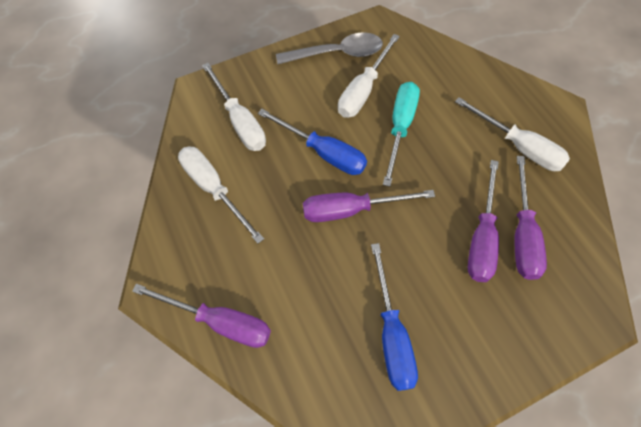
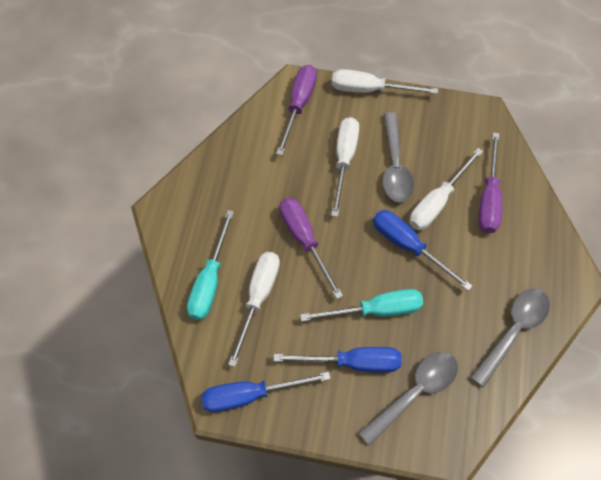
blue screwdriver: [258,109,367,175] [371,243,418,391] = 2 -> [201,372,331,412] [274,347,402,373] [373,210,473,291] = 3
grey spoon: [276,32,383,64] = 1 -> [359,352,458,446] [382,112,414,203] [470,288,550,387] = 3
purple screwdriver: [132,284,271,348] [303,190,435,222] [468,160,499,282] [514,156,547,280] = 4 -> [276,65,317,156] [279,197,343,299] [478,133,502,233] = 3
turquoise screwdriver: [383,82,420,187] = 1 -> [187,210,234,320] [300,289,423,322] = 2

